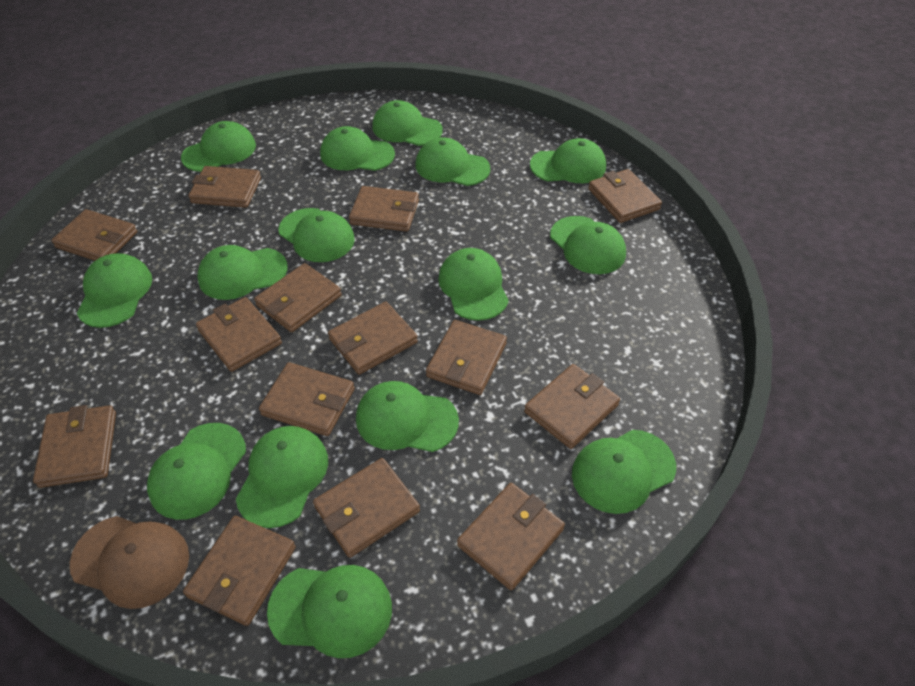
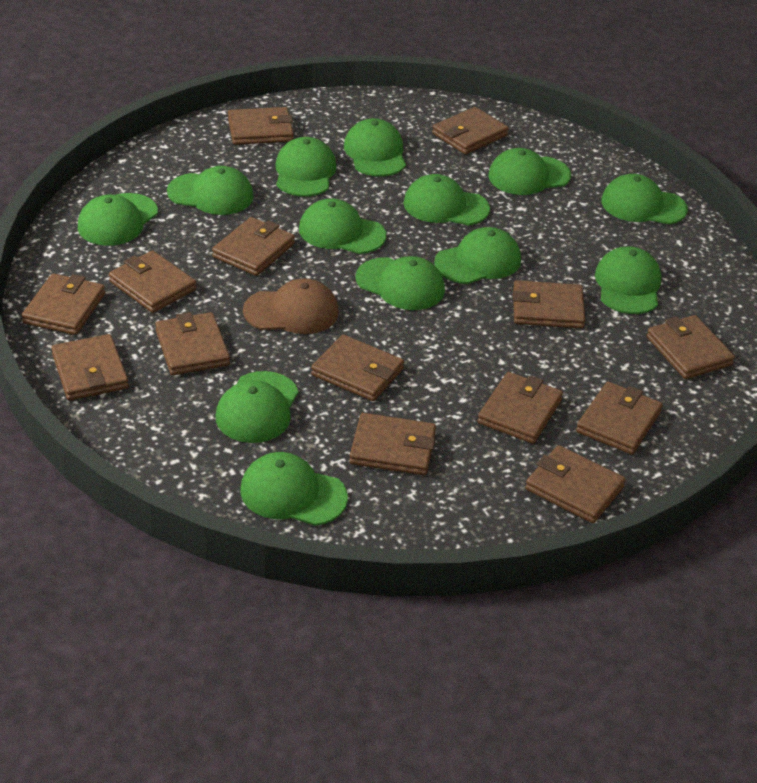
green cap: [77,253,152,328] [147,423,246,520] [181,121,256,172] [197,245,288,300] [236,426,328,528] [267,565,392,658] [278,208,355,262] [320,126,395,171] [356,381,459,452] [372,100,443,146] [415,137,490,186] [438,248,509,321] [530,138,606,183] [550,216,626,274] [572,430,676,514] = 15 -> [78,193,158,246] [167,166,254,215] [216,371,299,443] [241,452,348,526] [276,137,337,197] [299,198,386,254] [344,118,406,177] [355,256,445,310] [403,174,490,226] [434,227,521,284] [488,148,571,195] [595,246,661,314] [601,174,688,224] = 13

